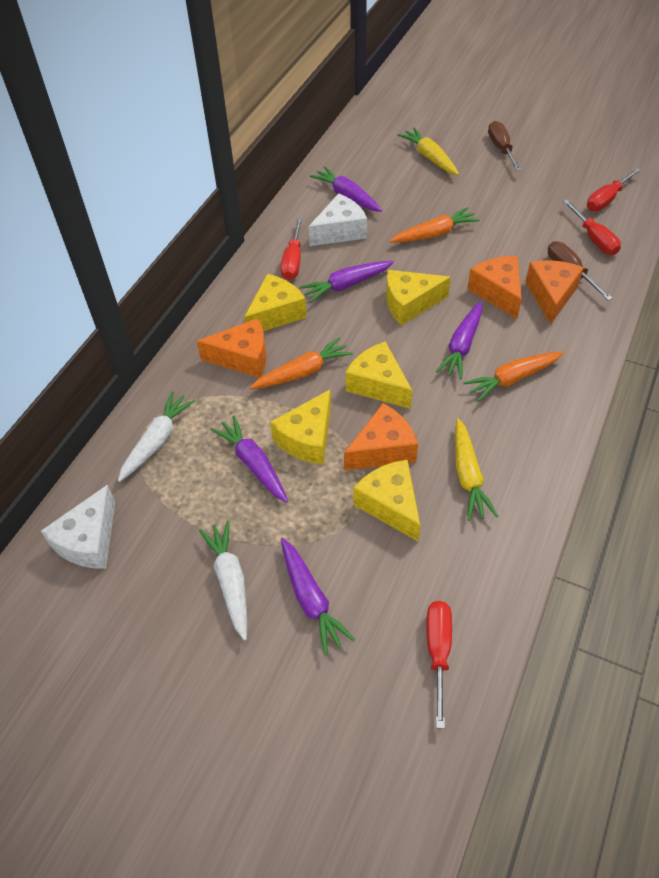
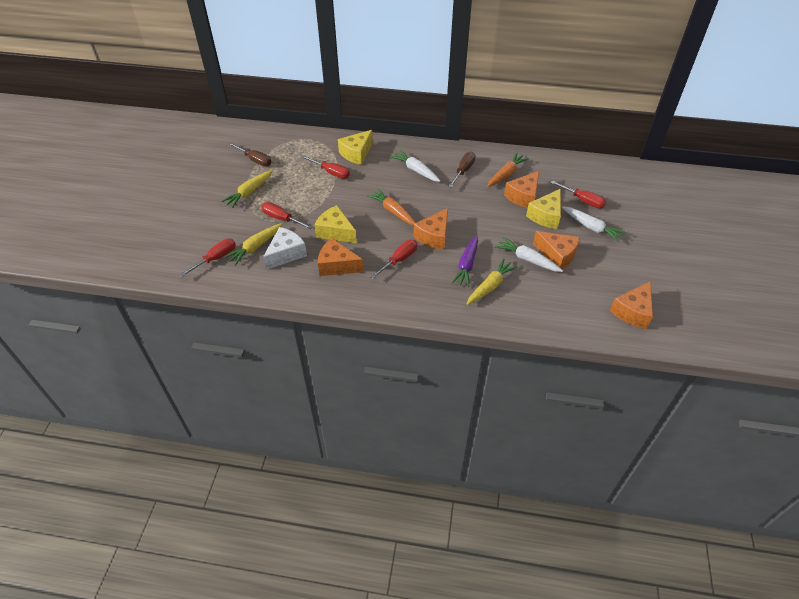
orange carrot: [250,337,353,389] [390,207,480,243] [463,351,564,402] = 3 -> [367,188,416,225] [487,153,529,187] = 2
orange cheese: [197,318,266,378] [344,403,418,470] [467,256,522,319] [525,260,584,325] = 4 -> [318,238,364,276] [414,208,448,250] [504,171,539,208] [533,231,580,269] [610,281,653,329] = 5
purple carrot: [211,416,288,503] [281,538,355,656] [300,261,394,303] [310,166,382,212] [435,301,482,379] = 5 -> [452,235,478,287] = 1
red screwdriver: [281,218,302,280] [427,601,452,729] [563,199,621,255] [587,168,641,211] = 4 -> [180,238,236,277] [261,202,313,229] [301,155,350,179] [370,240,417,279] [551,181,606,208] = 5
white carrot: [118,391,195,482] [199,521,247,641] = 2 -> [390,150,440,182] [495,237,563,272] [562,206,626,242] = 3
white cheese: [41,485,115,569] [309,193,367,246] = 2 -> [263,227,307,270] = 1
yellow carrot: [398,127,459,175] [455,418,498,521] = 2 -> [221,170,273,208] [224,223,283,266] [467,258,518,305] = 3
yellow cheese: [244,274,307,331] [270,390,331,464] [345,341,412,409] [353,460,420,541] [386,270,451,325] = 5 -> [314,205,357,243] [338,130,373,165] [526,189,561,229] = 3

